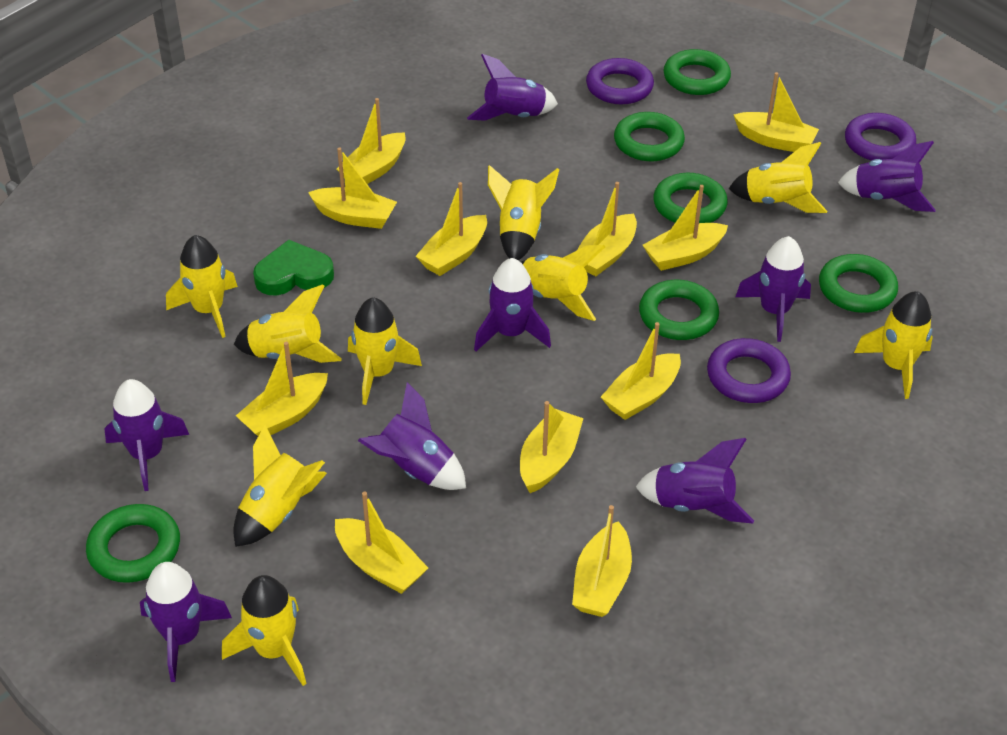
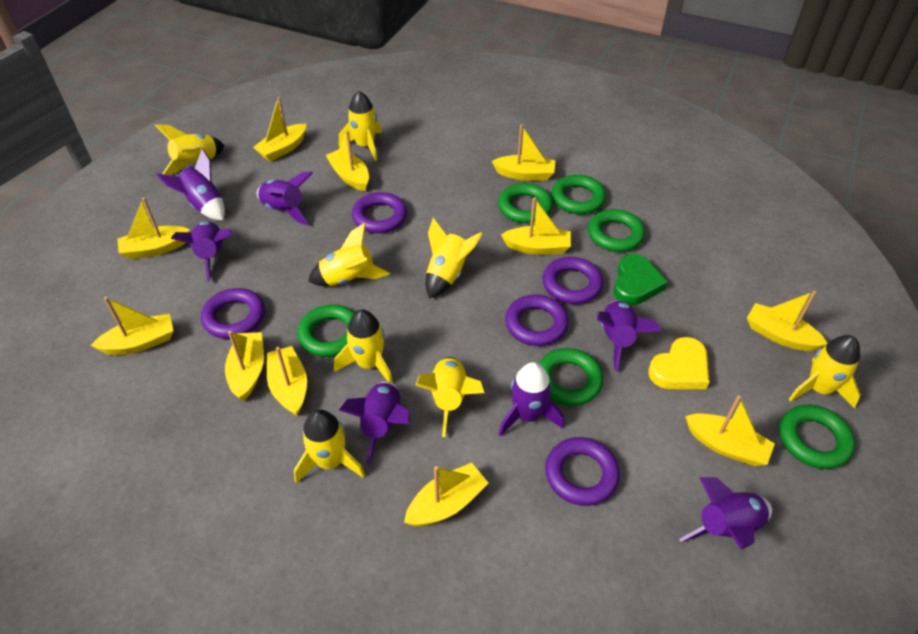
purple ring: [586,58,654,104] [707,338,791,403] [845,113,916,161] = 3 -> [201,288,265,339] [352,192,407,233] [505,295,569,346] [543,257,603,304] [545,437,620,506] = 5
purple rocket: [104,379,189,491] [140,562,232,682] [358,382,466,490] [467,54,558,121] [474,258,551,351] [636,438,754,523] [735,236,811,342] [838,141,936,212] = 8 -> [157,149,225,221] [171,221,232,282] [257,171,313,225] [339,381,410,465] [499,362,564,437] [597,301,661,372] [679,477,772,550] = 7
yellow heart: none = 0 -> [648,337,709,389] = 1
yellow rocket: [166,235,238,338] [222,575,307,686] [233,425,327,547] [234,284,342,363] [348,297,422,405] [488,165,559,260] [521,245,605,321] [729,142,827,213] [854,291,933,399] = 9 -> [155,124,225,175] [294,409,365,483] [308,223,390,286] [334,309,393,383] [339,91,382,161] [415,357,485,437] [426,218,483,299] [789,335,861,409] = 8

